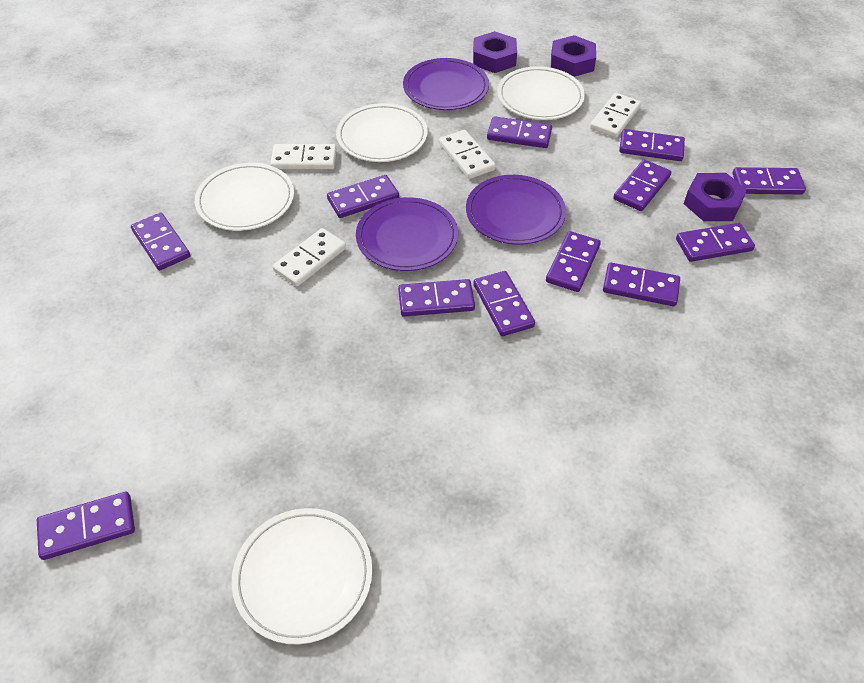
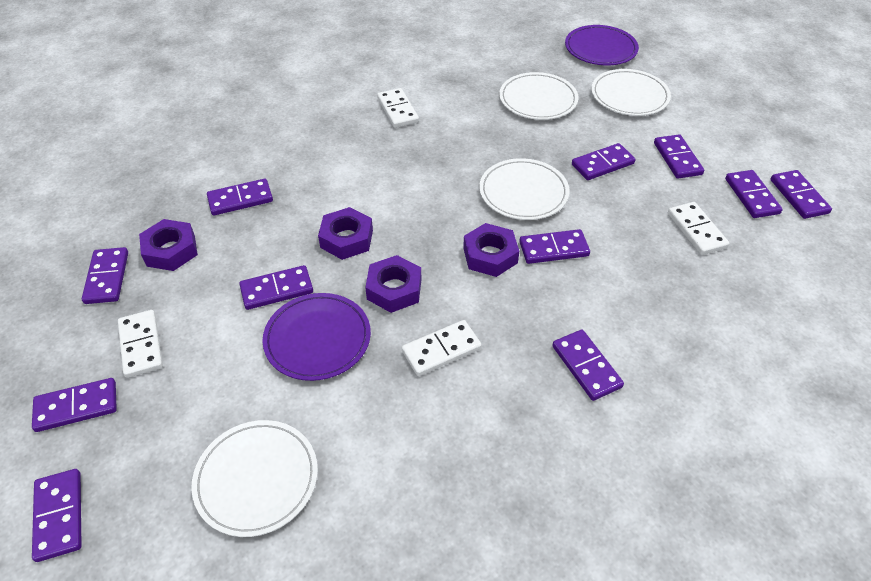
purple domino: [37,492,135,560] [131,213,190,270] [327,175,399,218] [398,279,475,317] [473,271,535,336] [487,116,552,148] [546,231,601,292] [603,262,680,306] [613,160,671,211] [619,129,685,161] [676,223,755,262] [733,167,806,194] = 12 -> [32,378,117,432] [32,469,82,562] [82,247,128,304] [207,179,273,216] [239,265,313,310] [519,229,590,264] [552,330,624,401] [572,143,635,180] [654,134,704,178] [725,170,783,218] [770,170,832,219] = 11
purple nut: [473,31,517,73] [551,35,596,77] [684,173,747,221] = 3 -> [139,219,198,271] [318,207,373,260] [365,255,421,313] [463,223,519,277] = 4
purple plate: [356,197,458,271] [403,58,489,110] [466,175,566,245] = 3 -> [262,293,371,381] [565,25,639,65] = 2

